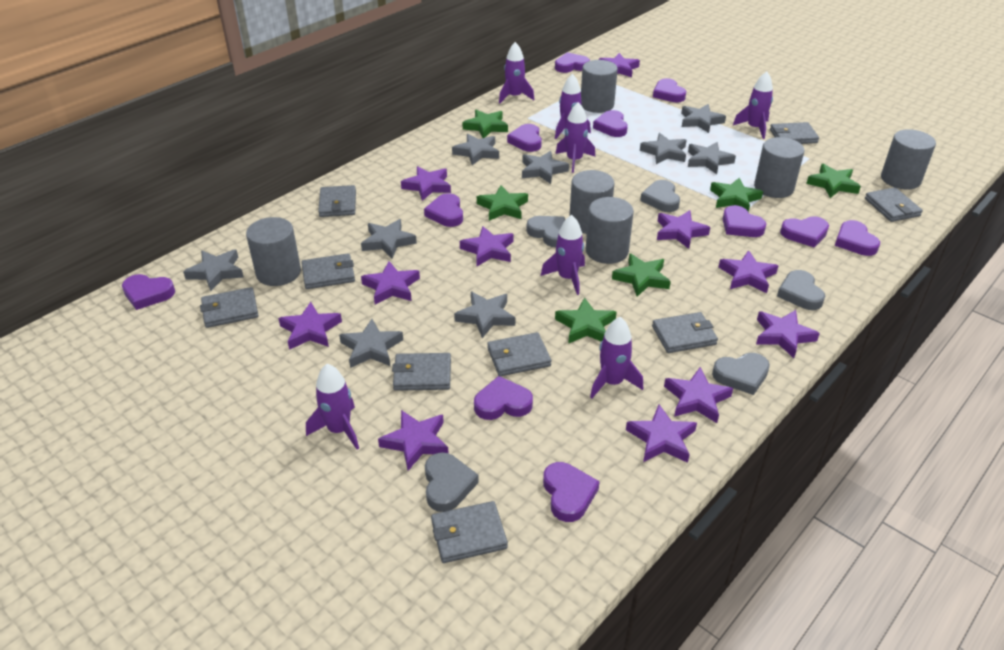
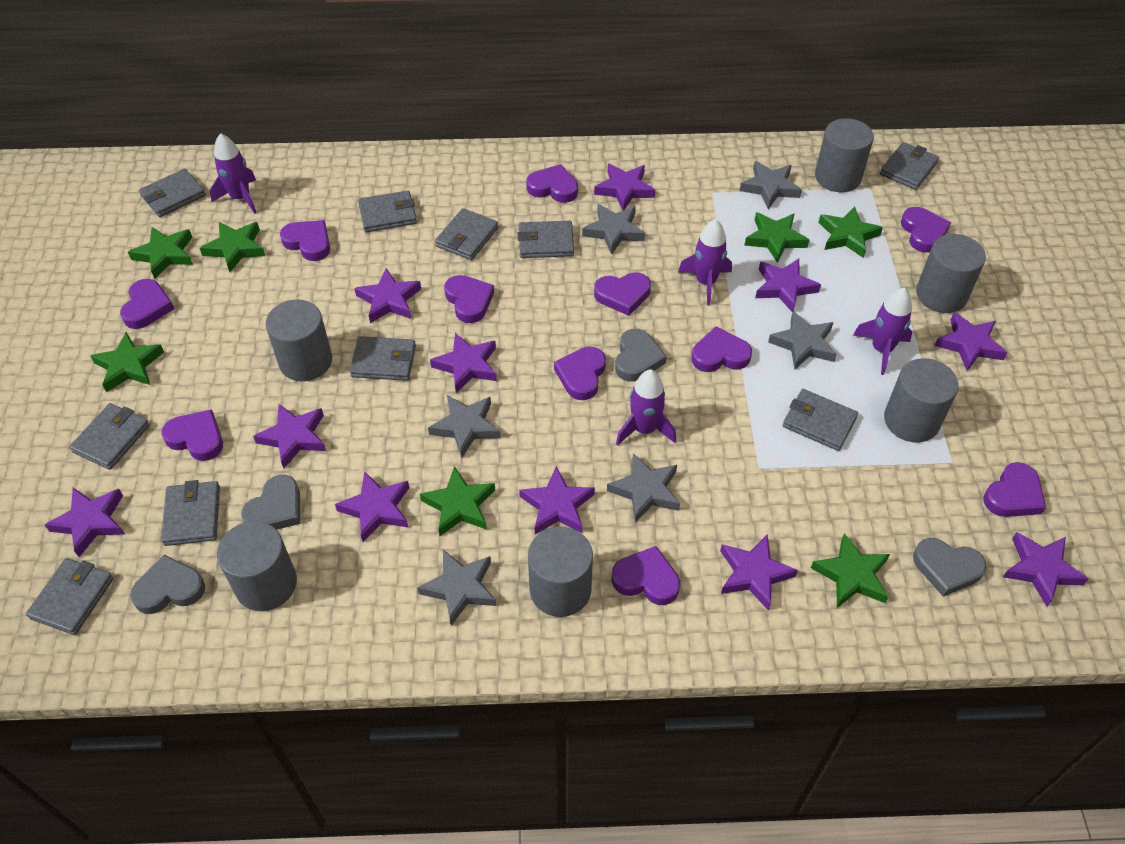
green star: [462,110,508,138] [477,185,528,221] [555,297,617,344] [612,253,671,297] [710,178,763,212] [806,164,861,198] = 6 -> [90,332,164,392] [128,227,193,279] [200,222,265,272] [420,466,495,536] [744,212,809,263] [811,533,890,608] [818,206,883,258] = 7
grey heart: [425,452,479,512] [526,216,565,247] [640,180,680,212] [712,353,770,395] [777,270,825,310] = 5 -> [130,555,205,614] [241,475,300,530] [615,329,667,381] [913,538,987,597] = 4
grey star: [183,249,244,291] [339,319,403,368] [361,219,417,259] [452,134,499,165] [454,292,515,338] [522,151,569,184] [640,133,686,164] [681,104,726,133] [688,142,736,174] = 9 -> [417,550,496,626] [428,395,501,457] [582,204,645,255] [607,453,680,523] [739,161,802,209] [768,311,837,369] = 6
grey wallet: [200,287,258,328] [301,253,355,289] [318,185,356,217] [392,353,451,391] [431,501,508,563] [487,332,551,376] [652,312,718,353] [770,122,819,144] [865,187,923,222] = 9 -> [26,558,114,635] [69,403,150,470] [139,169,206,217] [161,480,220,546] [350,336,416,381] [358,190,417,232] [435,208,498,260] [517,221,574,258] [783,389,858,451] [880,142,939,190] = 10
purple rocket: [306,364,359,450] [499,42,534,104] [541,215,585,295] [555,74,591,139] [555,102,595,173] [590,317,643,398] [733,72,773,139] = 7 -> [210,133,257,214] [616,370,676,446] [678,219,732,306] [853,288,912,375] = 4

